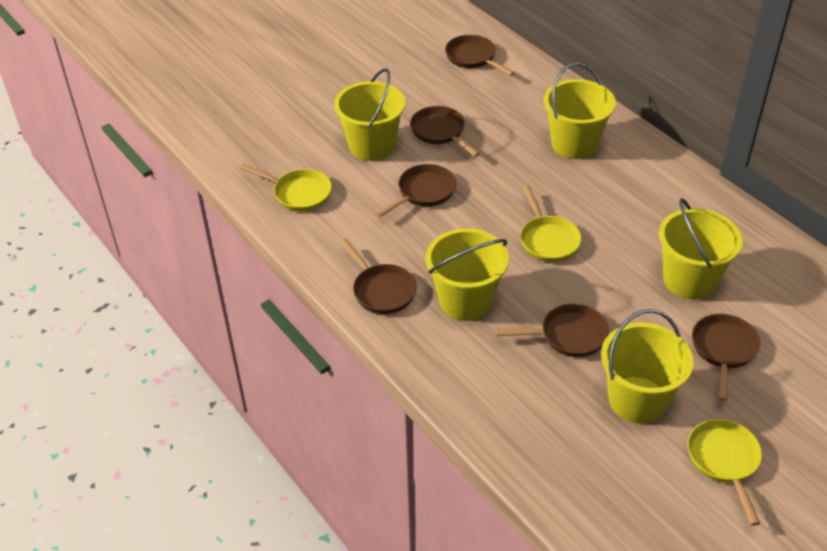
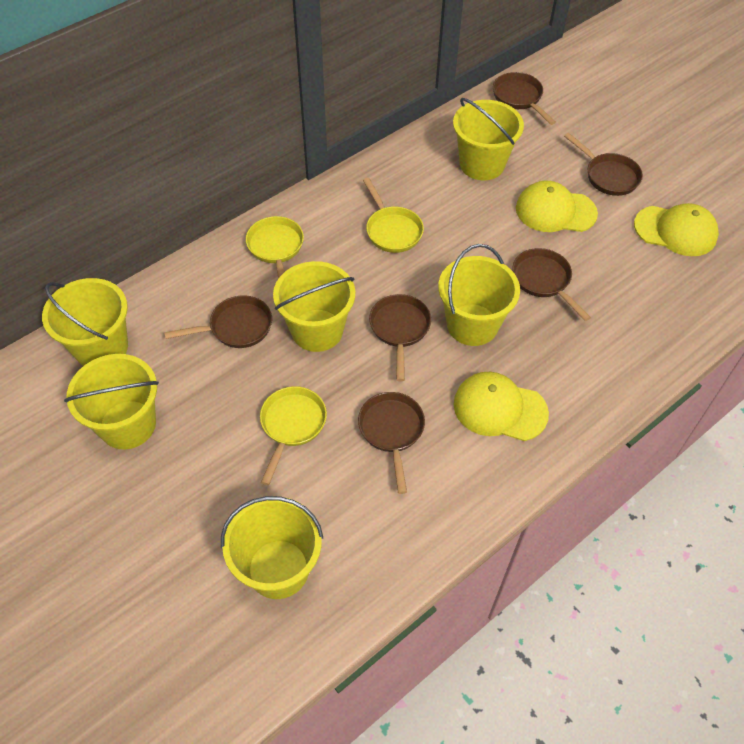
yellow bucket: [334,69,406,161] [426,228,509,321] [544,63,616,159] [601,309,694,424] [659,198,743,300] = 5 -> [42,278,128,366] [64,354,159,449] [221,496,323,599] [273,261,355,352] [438,244,520,346] [453,98,524,180] = 6
yellow cap: none = 0 -> [454,372,549,441] [516,181,598,232] [634,203,719,256] = 3

